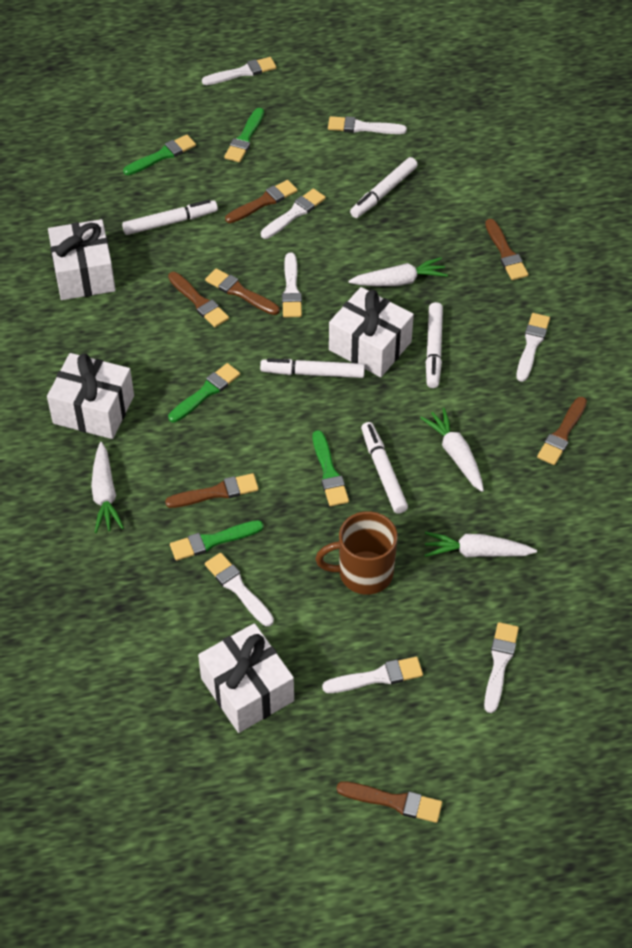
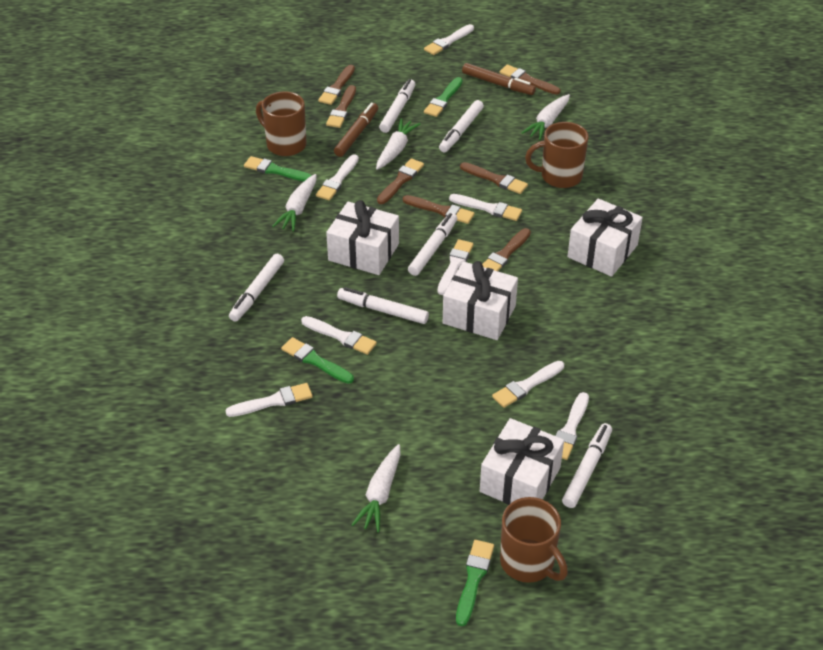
brown marker: none = 0 -> [334,103,378,157] [462,63,536,95] = 2
brown mug: [315,511,398,595] = 1 -> [256,91,307,156] [500,497,568,583] [525,122,589,188] = 3
green brush: [123,135,196,175] [168,363,240,423] [170,520,264,561] [224,108,264,162] [313,430,349,506] = 5 -> [244,156,312,182] [281,337,354,384] [424,77,463,117] [456,540,494,626] = 4
white marker: [122,200,218,235] [260,358,365,378] [350,157,418,218] [361,422,408,514] [426,302,443,388] = 5 -> [229,254,284,322] [337,287,429,324] [379,79,416,133] [408,213,457,276] [439,100,484,152] [562,423,612,508] = 6

